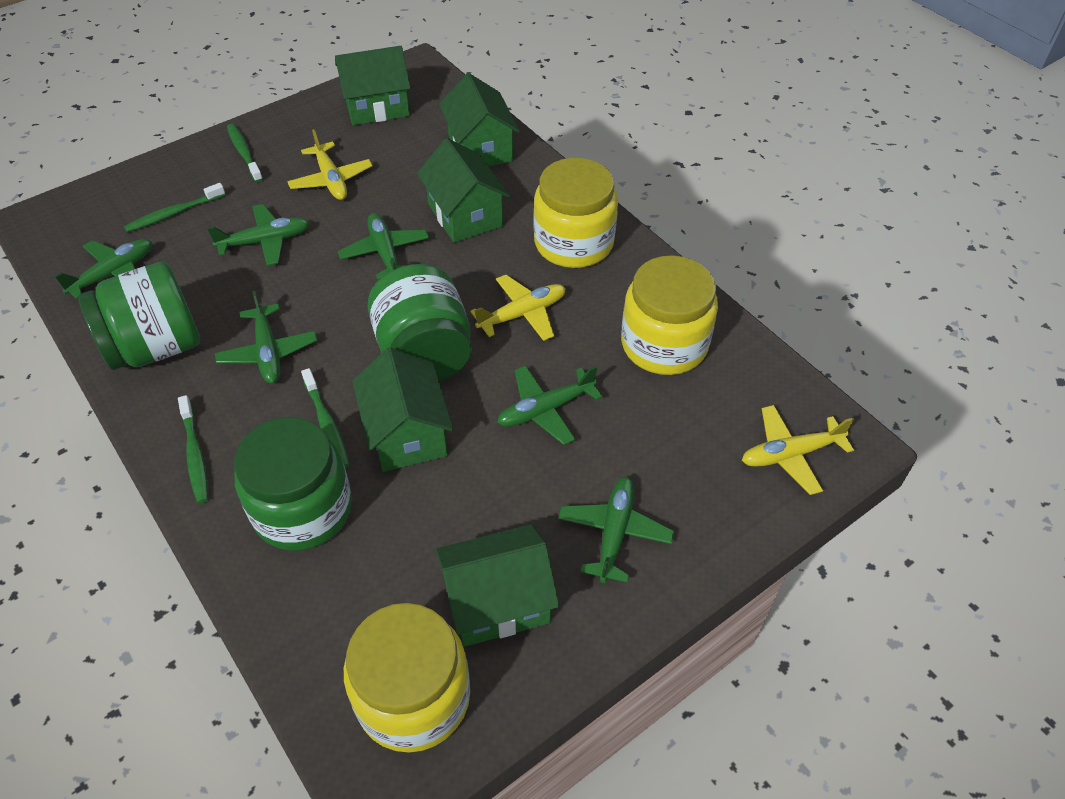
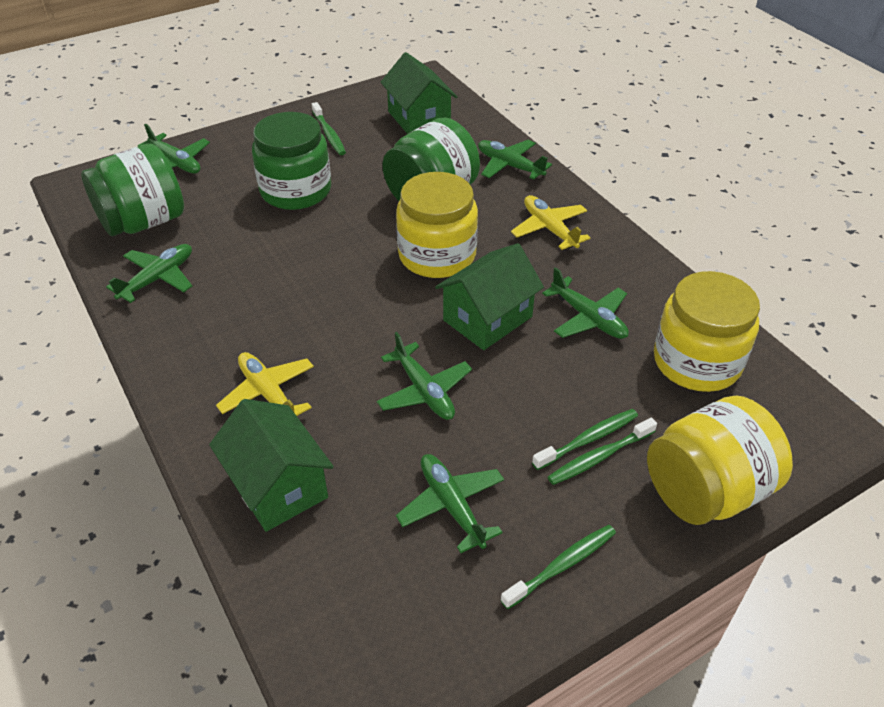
green house: [335,46,411,125] [352,347,453,472] [417,138,510,243] [436,524,559,647] [439,73,520,166] = 5 -> [209,399,334,532] [381,52,458,134] [435,243,544,350] = 3
yellow plane: [287,129,373,200] [470,275,566,341] [742,405,854,495] = 3 -> [216,352,314,416] [511,195,590,250] = 2

